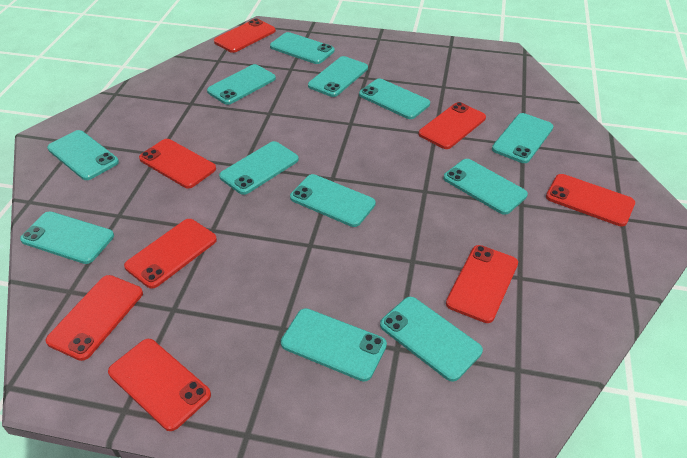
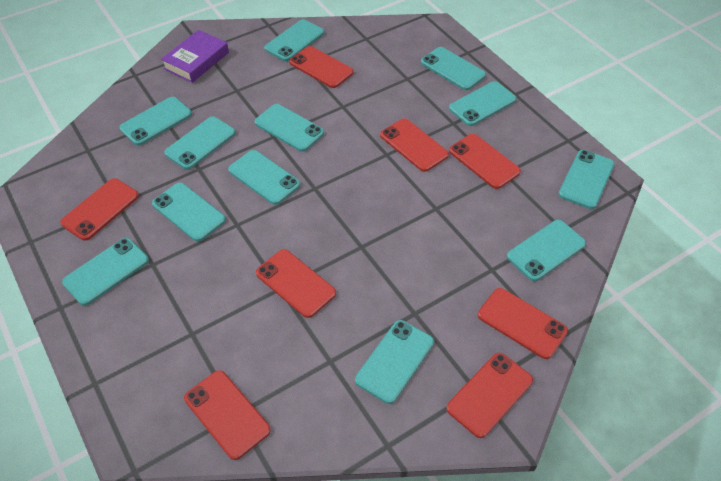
purple book: none = 0 -> [161,30,229,83] = 1

